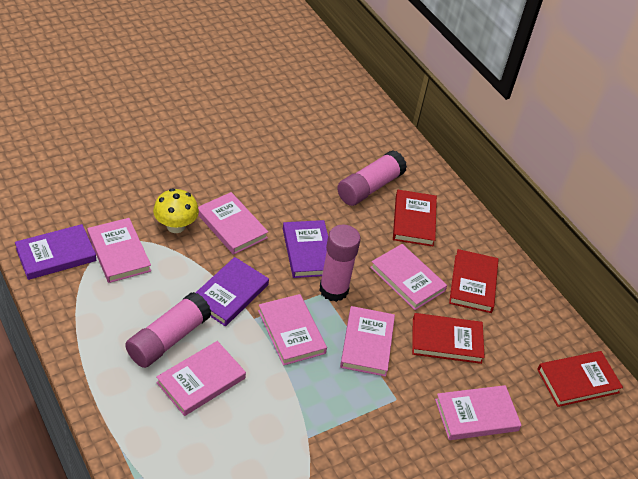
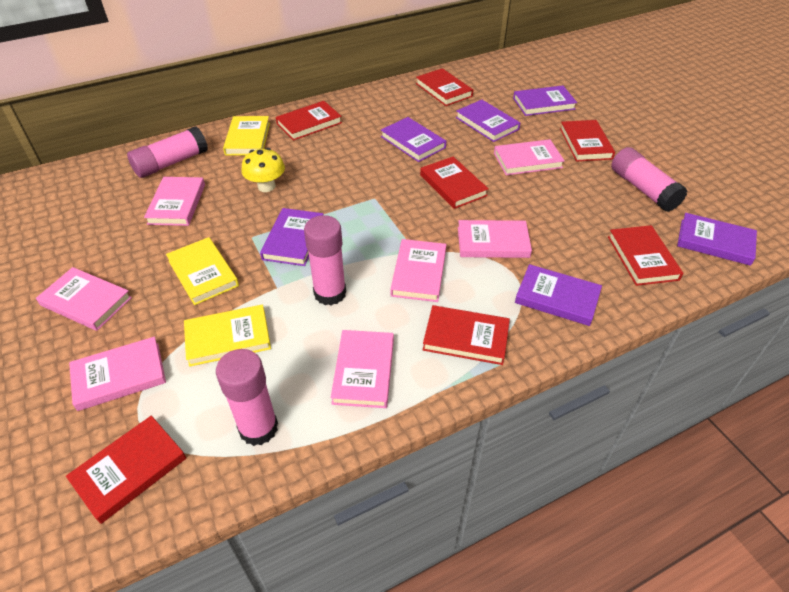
pink glue stick: [125,292,211,368] [319,224,361,302] [337,150,407,206] = 3 -> [127,126,208,178] [216,349,278,446] [304,215,346,305] [611,147,688,212] = 4
purple book: [15,224,96,280] [195,257,269,326] [283,220,328,278] = 3 -> [260,208,323,266] [381,117,446,162] [456,100,520,142] [513,85,577,116] [515,264,602,326] [677,213,757,266] = 6
red book: [393,190,437,246] [412,313,485,364] [449,249,499,313] [537,351,623,407] = 4 -> [66,416,186,524] [276,101,342,141] [416,68,473,106] [420,157,489,209] [423,305,510,365] [560,120,615,162] [608,225,683,286] = 7
yellow book: none = 0 -> [166,237,239,305] [184,305,271,367] [223,116,270,155] = 3

